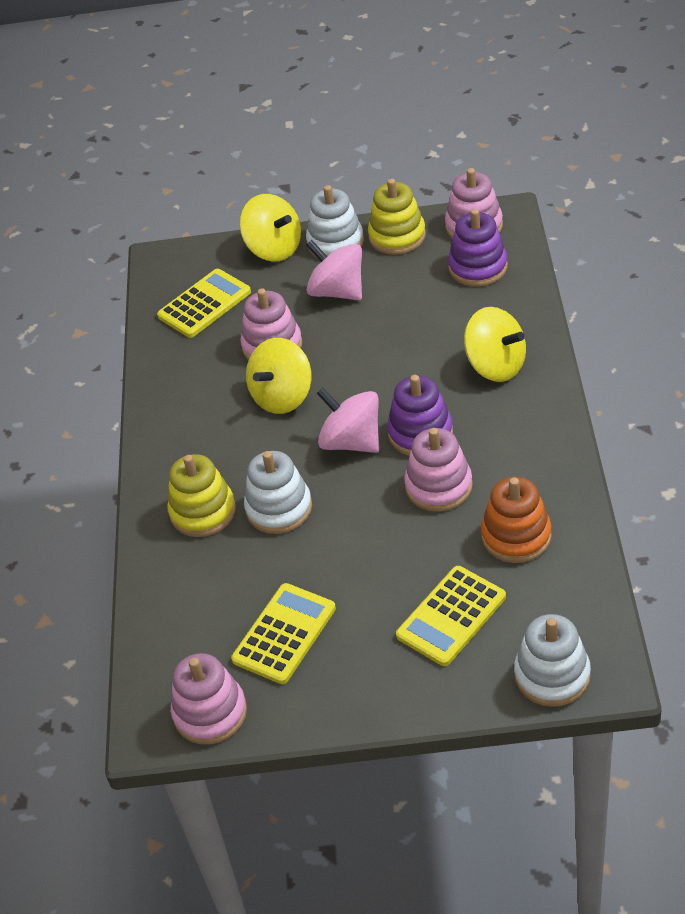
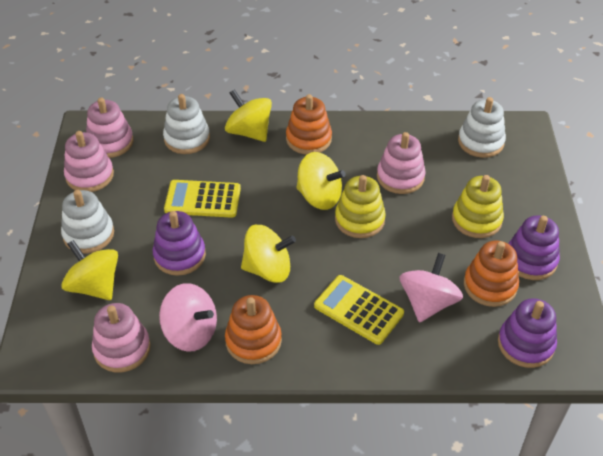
orange stacking toy: [481,477,552,563] = 1 -> [225,295,282,364] [286,94,332,155] [464,241,519,307] = 3
purple stacking toy: [387,375,453,456] [448,209,508,287] = 2 -> [153,211,206,276] [498,298,557,368] [508,215,560,280] = 3
yellow calculator: [157,269,251,338] [231,583,336,684] [396,566,506,666] = 3 -> [164,180,241,218] [314,275,404,345] = 2
yellow spinning top: [240,194,301,262] [246,338,312,414] [464,307,526,382] = 3 -> [61,240,118,300] [225,89,272,142] [241,225,296,283] [296,152,346,210] = 4

